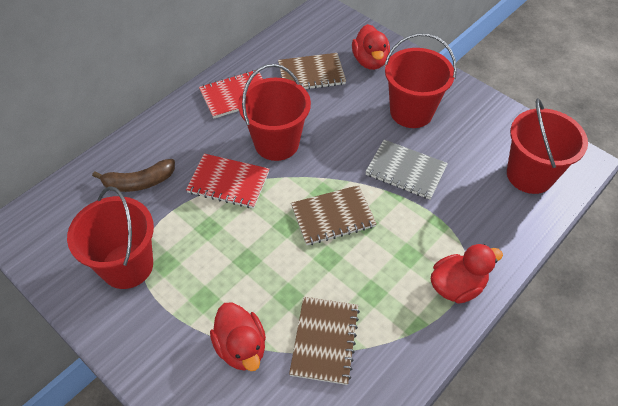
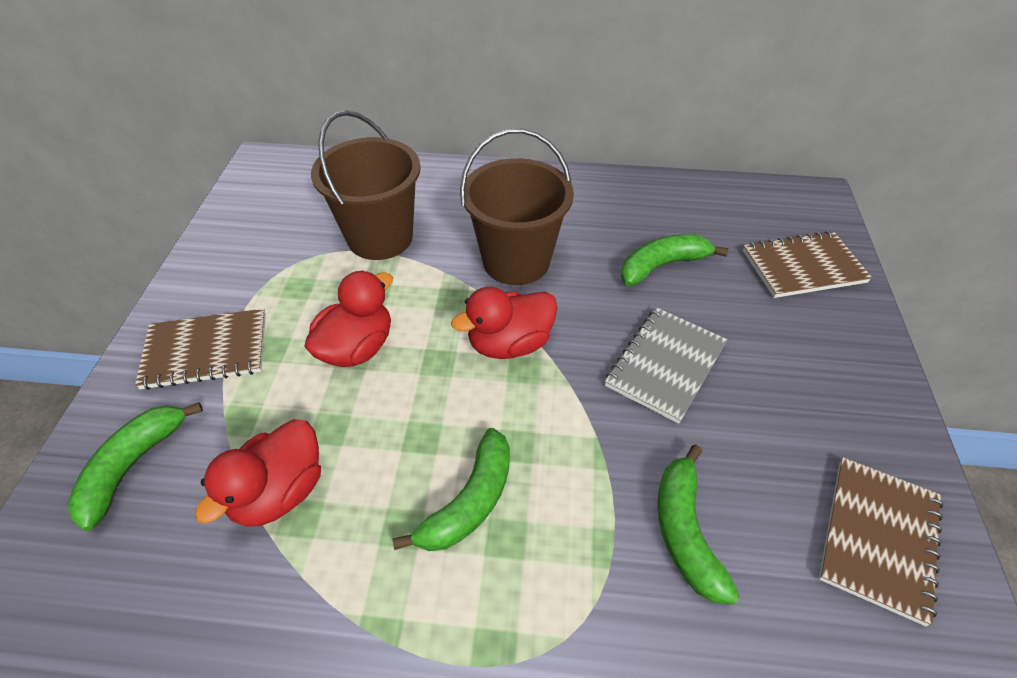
brown banana: [92,159,175,192] = 1 -> none = 0
brown bucket: none = 0 -> [311,110,421,260] [460,129,574,285] = 2
green banana: none = 0 -> [67,402,203,531] [392,428,510,551] [621,234,728,286] [657,445,739,604] = 4
red bucket: [67,186,154,289] [238,64,311,161] [384,33,457,128] [507,98,588,194] = 4 -> none = 0
red notebook: [186,154,269,208] [199,70,263,119] = 2 -> none = 0

